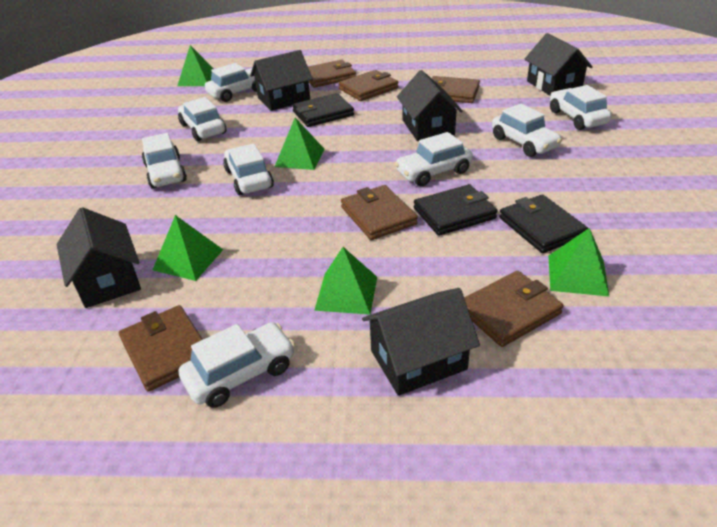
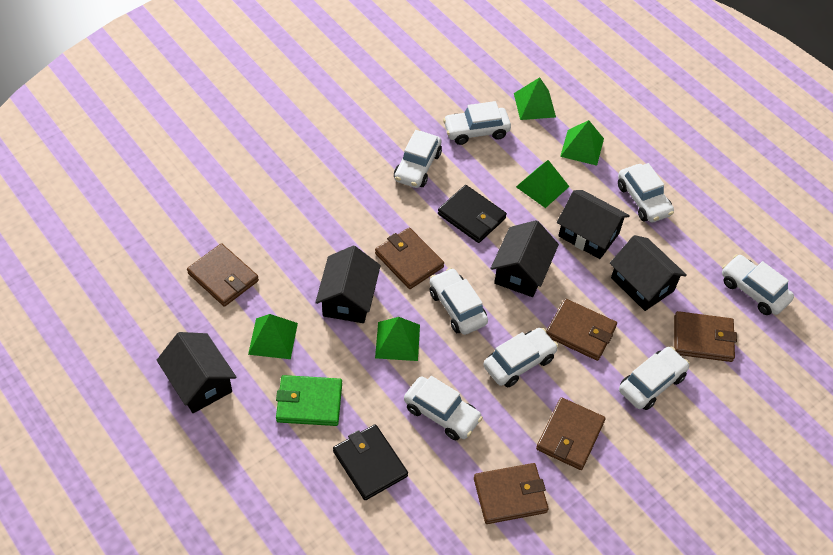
black wallet: [292,93,354,127] [414,184,497,236] [499,195,588,253] = 3 -> [333,424,408,500] [438,185,507,243] = 2
green wallet: none = 0 -> [276,375,342,426] = 1

